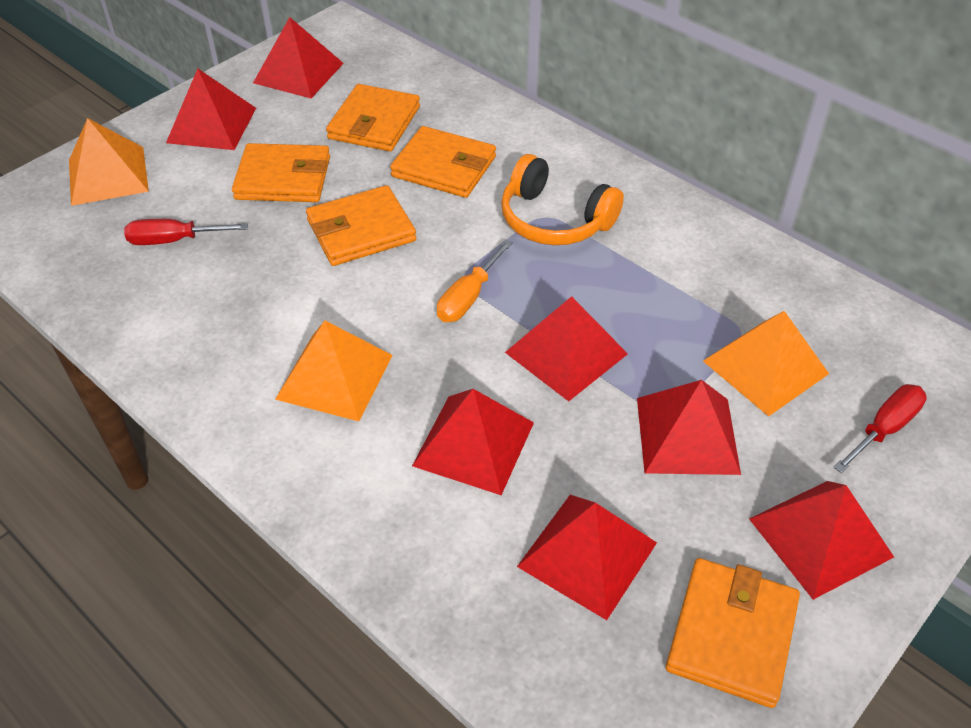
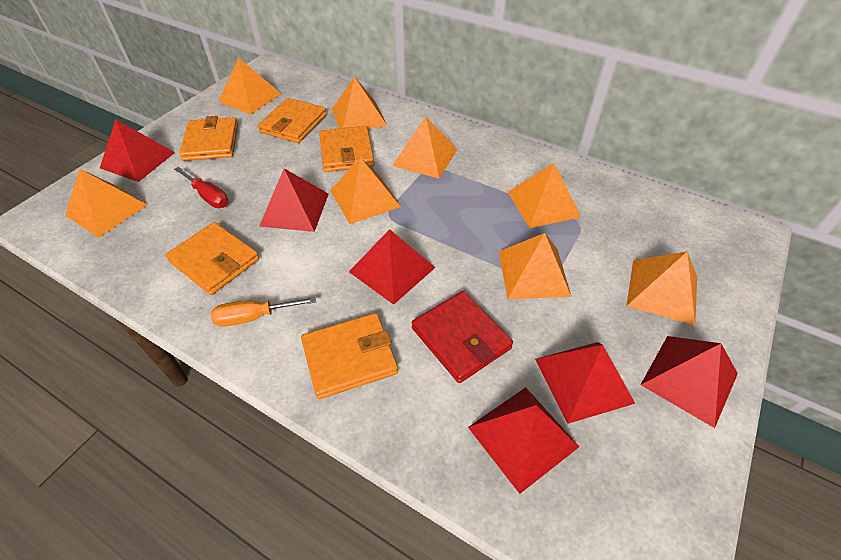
orange headphones: [501,154,624,245] = 1 -> none = 0
orange pyramid: [69,118,149,206] [275,321,393,421] [703,311,829,416] = 3 -> [65,169,147,238] [218,58,281,115] [330,157,401,224] [332,77,387,129] [392,117,458,179] [499,233,571,299] [508,163,581,228] [626,251,697,325] = 8
red pyramid: [166,69,256,150] [253,17,344,98] [412,389,534,495] [505,296,628,401] [517,495,657,620] [637,380,741,475] [749,481,894,600] = 7 -> [100,119,175,182] [259,168,329,232] [349,229,436,305] [468,387,579,494] [535,342,635,424] [641,336,738,428] = 6
red screwdriver: [124,219,248,245] [834,384,927,473] = 2 -> [174,167,229,208] = 1
red wallet: none = 0 -> [412,291,513,383] = 1

